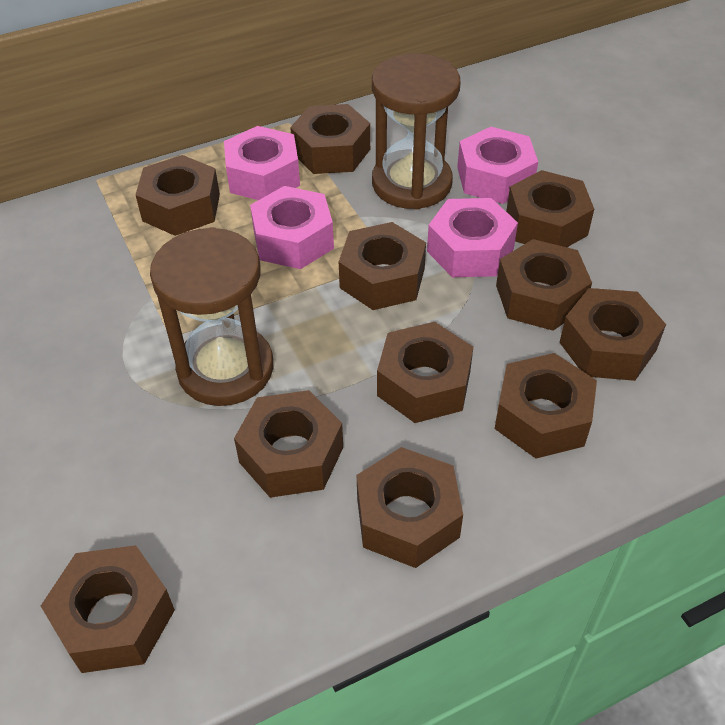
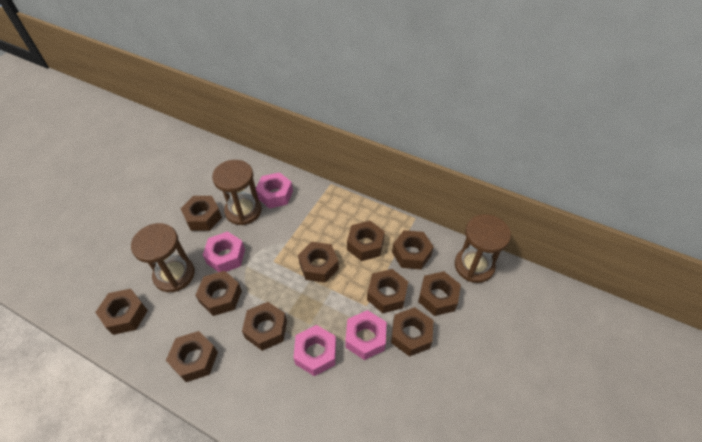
brown hourglass: [150,227,273,406] [372,53,461,209] = 2 -> [131,223,195,292] [212,160,262,225] [455,214,511,283] = 3

